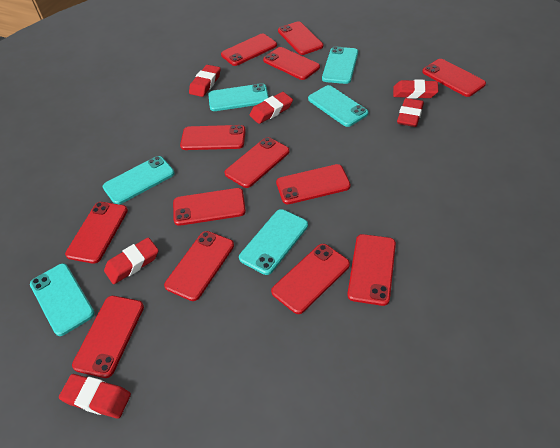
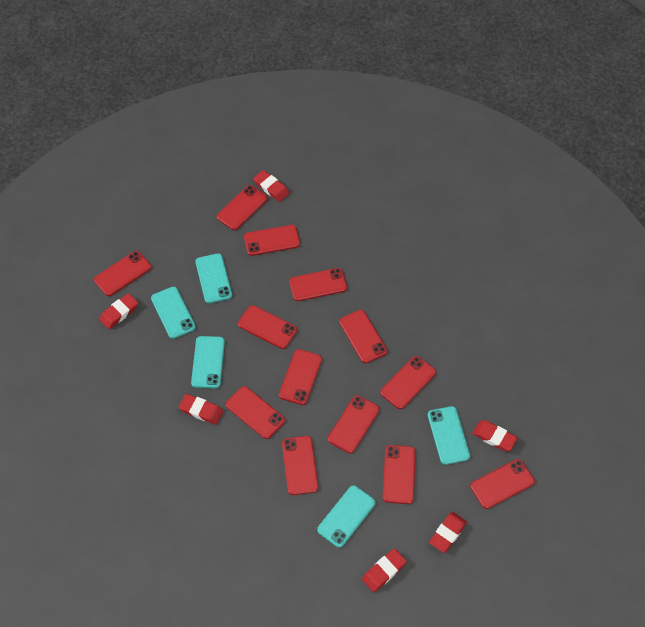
turquoise phone: [30,263,95,336] [103,156,175,204] [208,83,269,111] [239,209,308,275] [308,85,368,127] [322,46,358,84] = 6 -> [151,287,196,339] [191,336,225,388] [195,253,232,304] [317,485,376,548] [428,406,470,465] = 5

